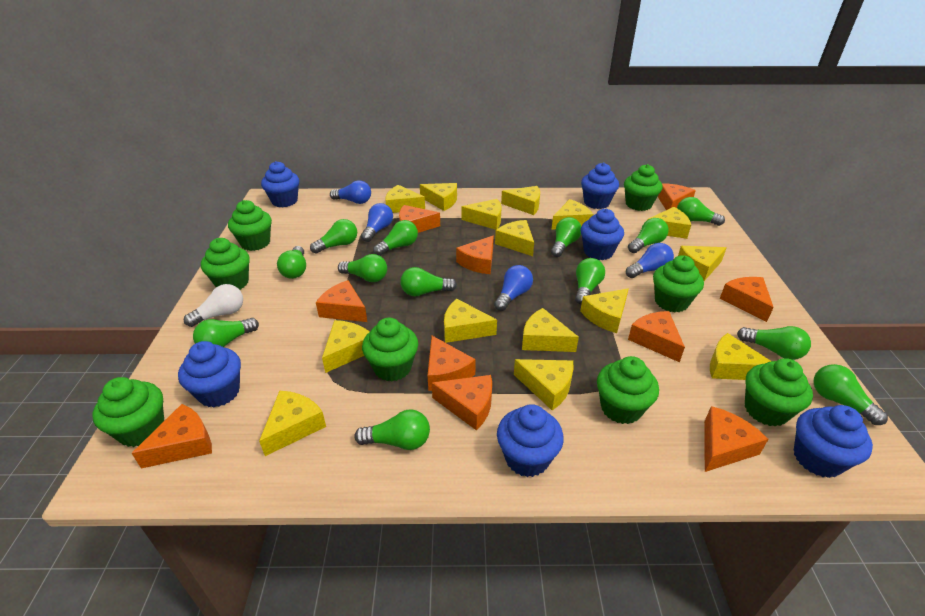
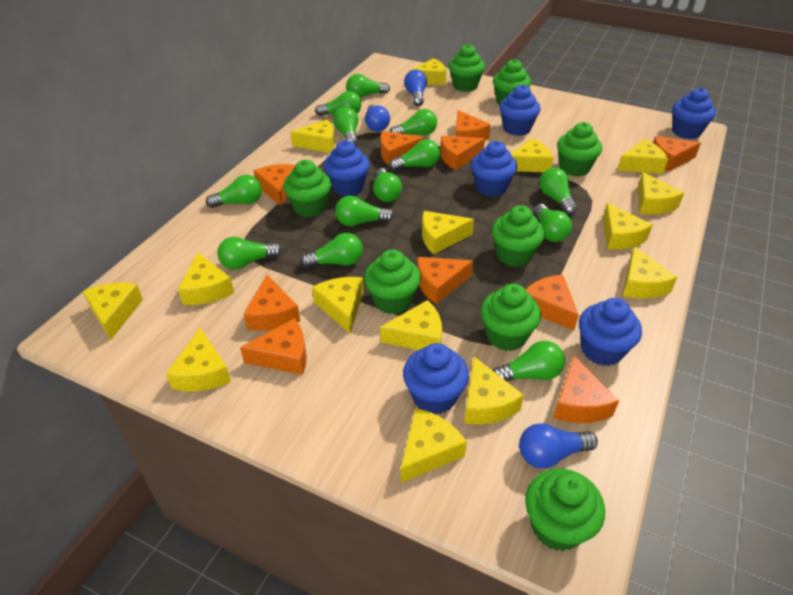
blue light bulb: [330,180,371,204] [361,203,393,242] [494,265,533,311] [626,243,674,278] = 4 -> [365,105,390,132] [404,70,427,106] [519,423,598,469] = 3
white light bulb: [184,284,243,327] = 1 -> none = 0

